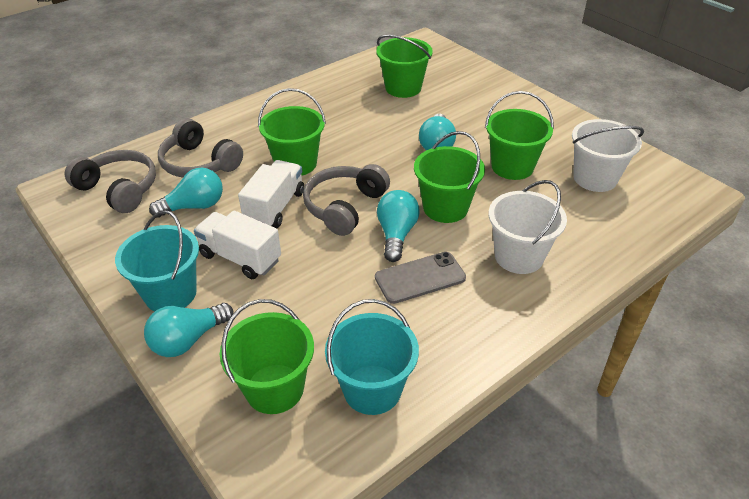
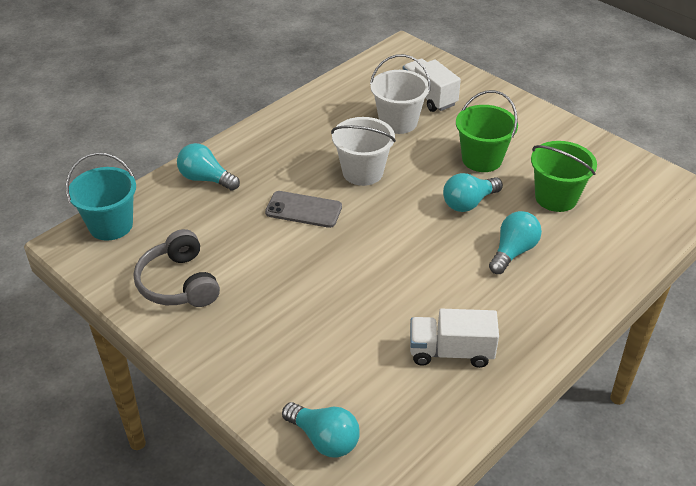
green bucket: [220,299,314,414] [258,88,326,176] [376,35,433,98] [414,131,485,223] [485,91,554,180] = 5 -> [456,90,518,172] [531,141,597,212] = 2
grey headphones: [65,150,156,213] [158,118,243,178] [303,164,390,236] = 3 -> [134,229,220,307] = 1
turquoise bucket: [115,210,199,311] [325,299,419,415] = 2 -> [66,153,136,241] = 1

